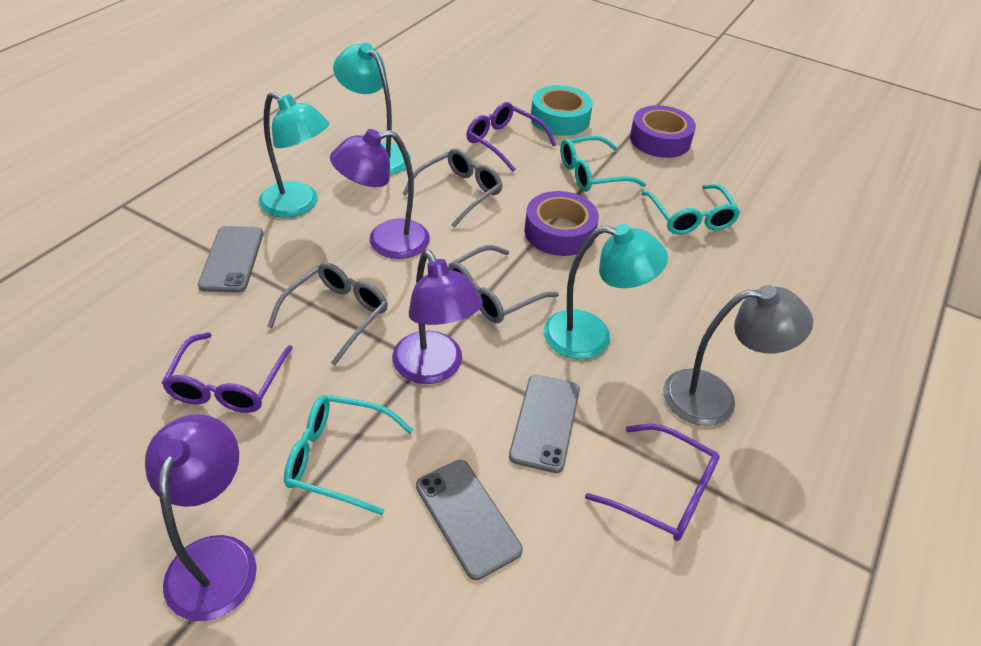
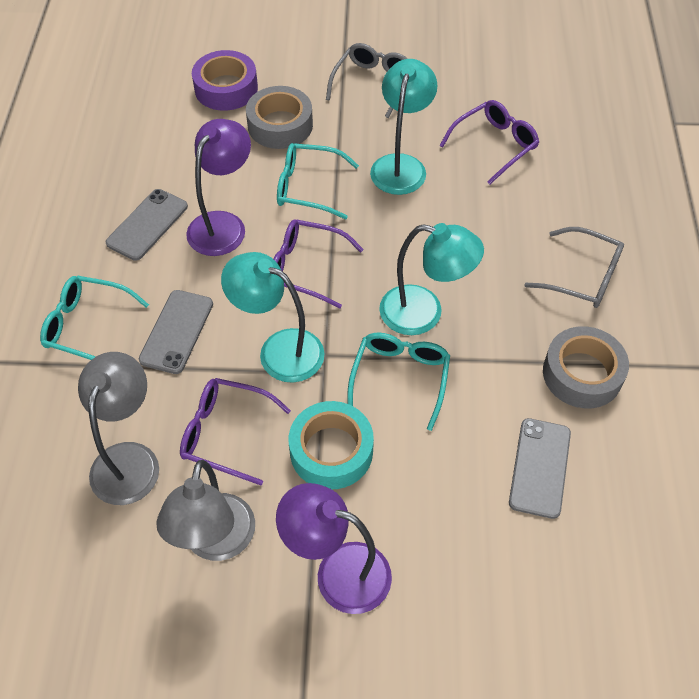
grey glasses: [267,262,388,366] [402,148,503,227] [448,245,559,323] = 3 -> [326,43,408,118] [524,227,624,308] = 2
grey lamp: [663,285,813,426] = 1 -> [78,352,159,505] [156,460,255,561] = 2
grey tape: none = 0 -> [246,86,313,149] [543,326,629,408] = 2
purple lamp: [145,414,257,621] [330,129,430,259] [392,250,483,384] = 3 -> [186,119,251,256] [276,483,392,614] = 2
purple tape: [524,191,599,256] [630,105,696,158] = 2 -> [192,50,258,111] = 1

